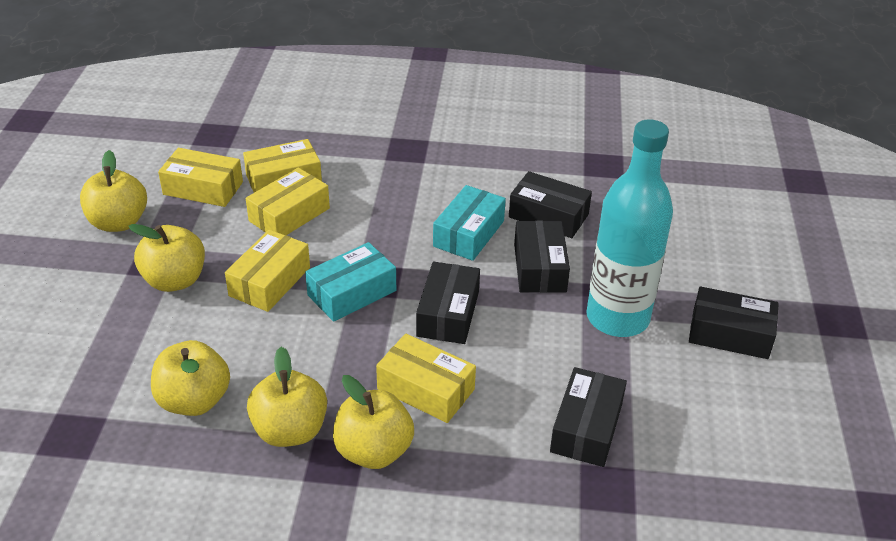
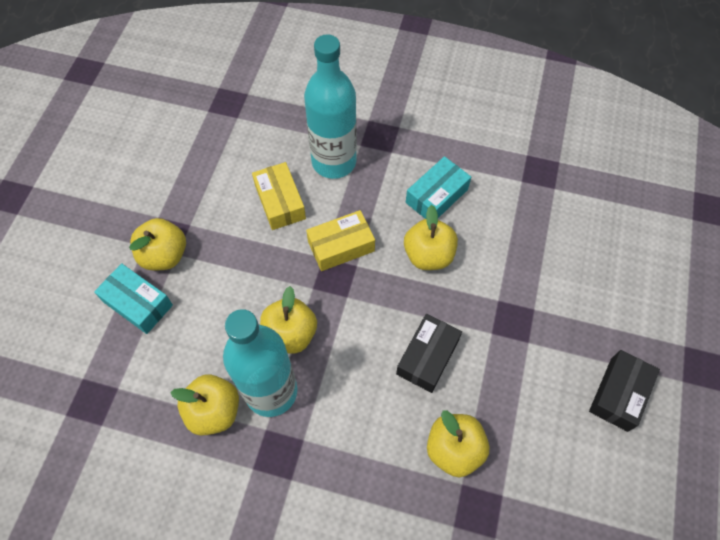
black box: [416,262,480,344] [509,171,592,238] [514,221,570,293] [550,367,627,467] [689,286,779,359] = 5 -> [396,314,462,393] [589,350,660,432] = 2
turquoise bottle: [586,119,673,337] = 1 -> [223,309,297,417] [304,34,357,179] = 2
yellow box: [158,148,243,207] [225,230,310,312] [243,139,322,193] [246,168,330,235] [376,333,476,423] = 5 -> [252,162,306,230] [306,210,375,271] = 2

